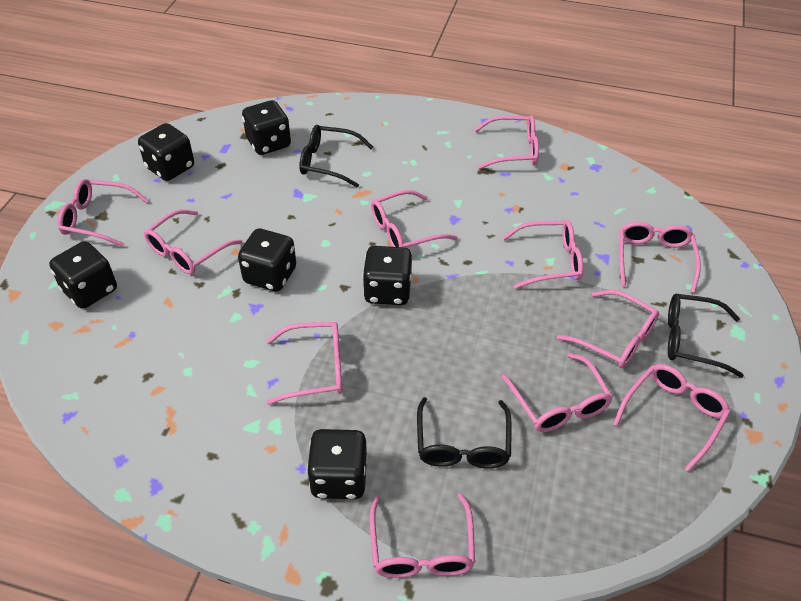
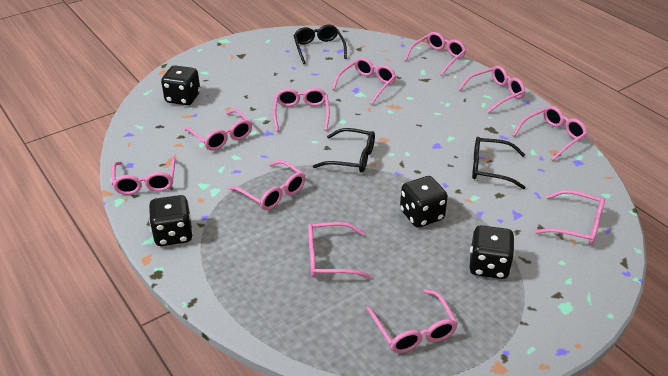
black dice: [49,241,117,309] [138,123,194,181] [238,229,296,291] [242,100,291,155] [307,429,368,499] [362,246,412,305] = 6 -> [149,195,193,246] [161,65,200,105] [400,176,448,228] [469,225,515,279] = 4

